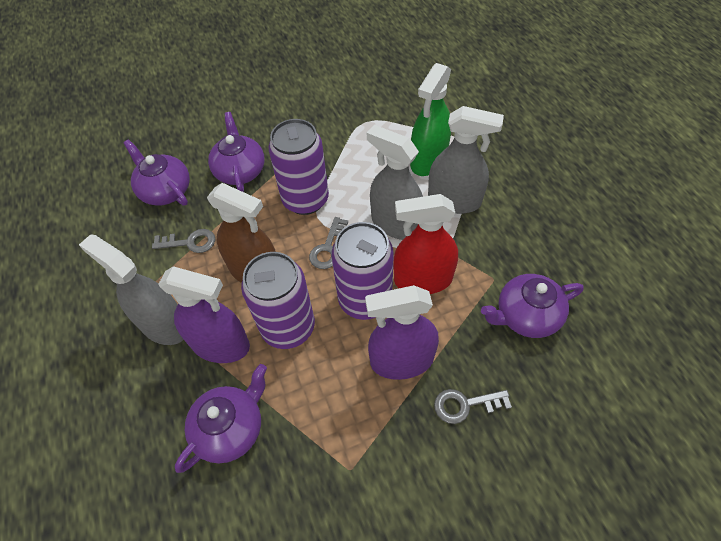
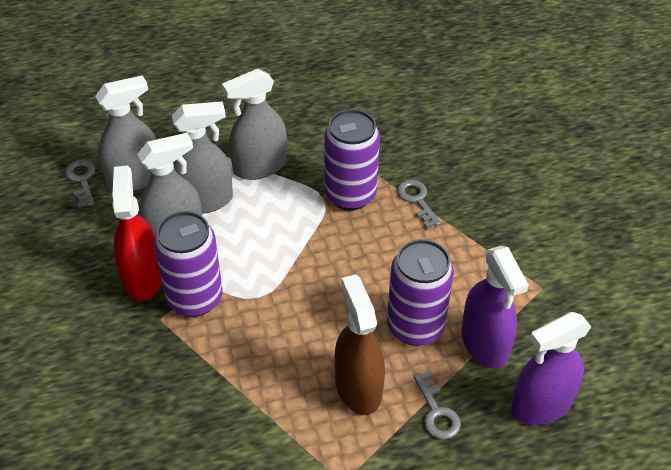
green spray bottle: [410,63,451,176] = 1 -> none = 0
grey spray bottle: [79,234,184,345] [367,125,423,240] [428,106,504,214] = 3 -> [95,75,156,191] [137,133,202,236] [172,101,233,214] [222,69,287,180] = 4
purple teapot: [123,139,190,206] [175,364,267,473] [208,112,265,192] [481,274,584,338] = 4 -> none = 0

